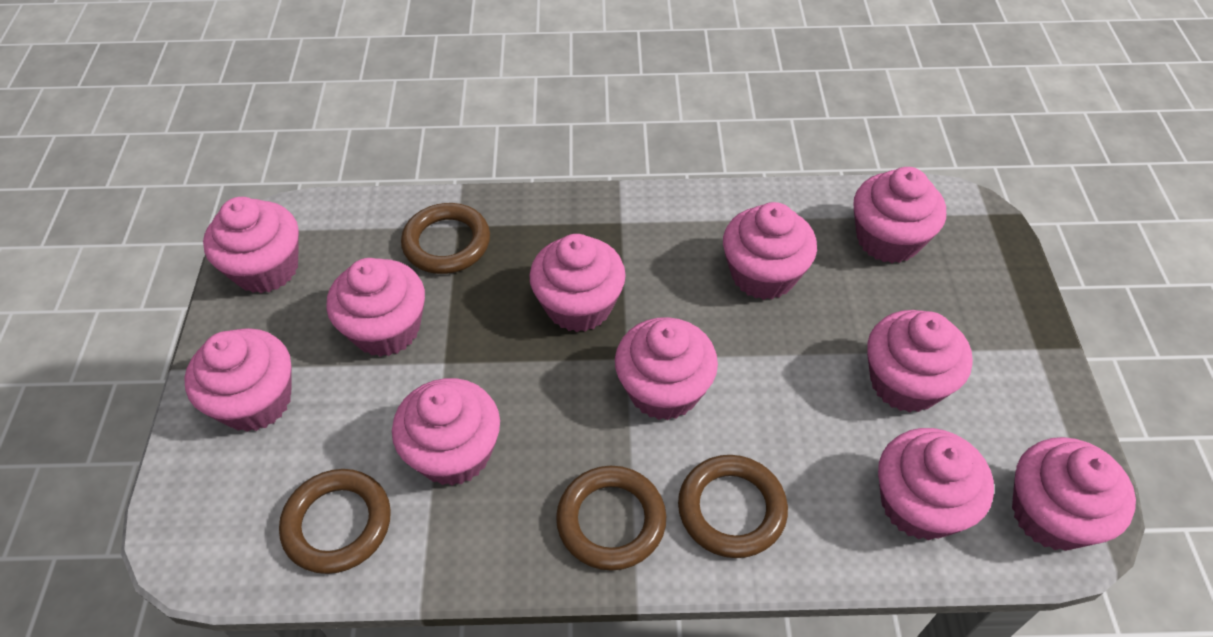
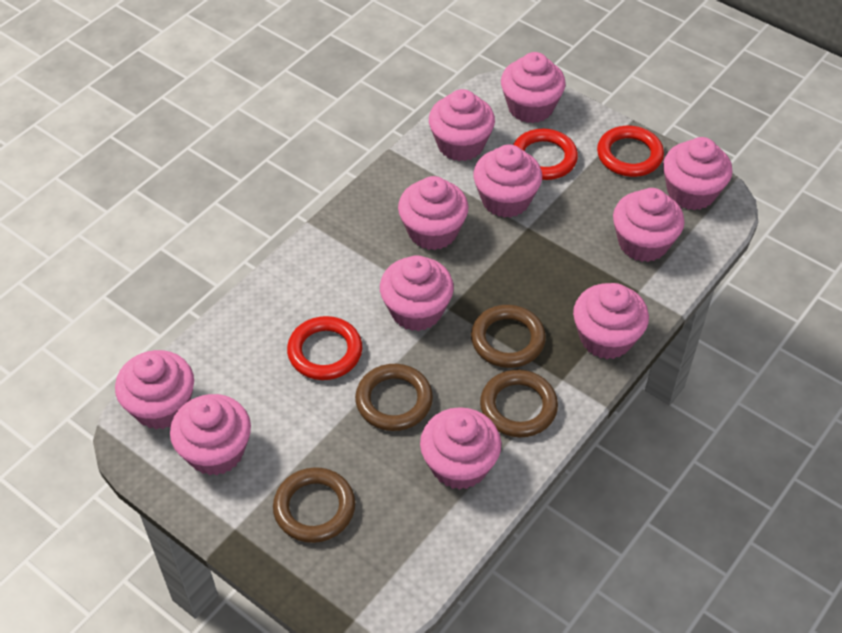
red ring: none = 0 -> [287,316,362,380] [513,129,578,180] [597,126,664,177] = 3

